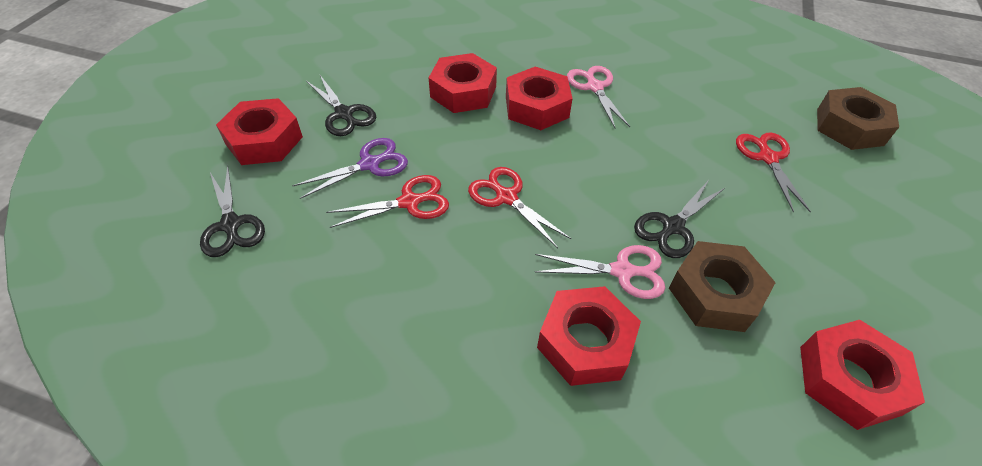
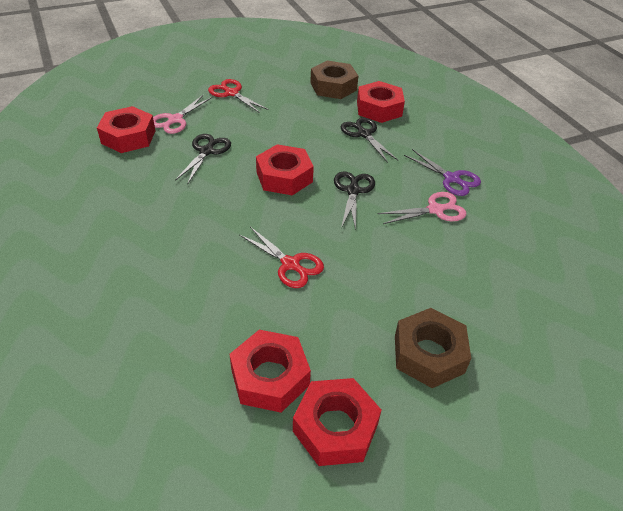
red scissors: [326,175,449,228] [468,167,571,248] [736,132,811,212] = 3 -> [208,79,269,113] [240,227,324,288] = 2

